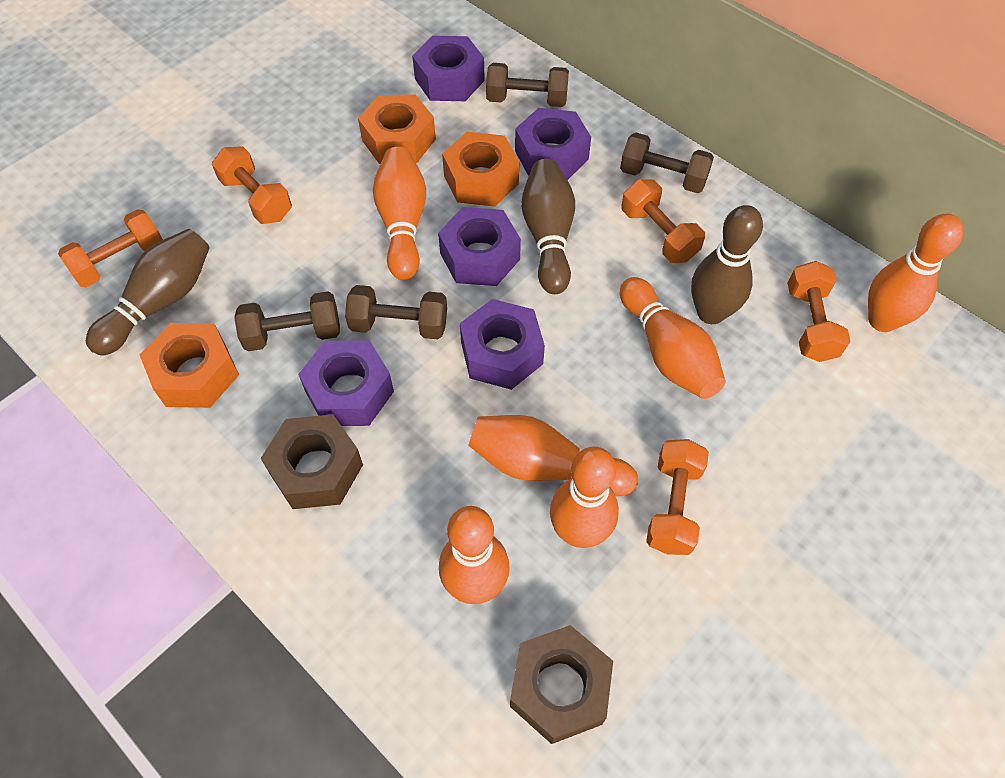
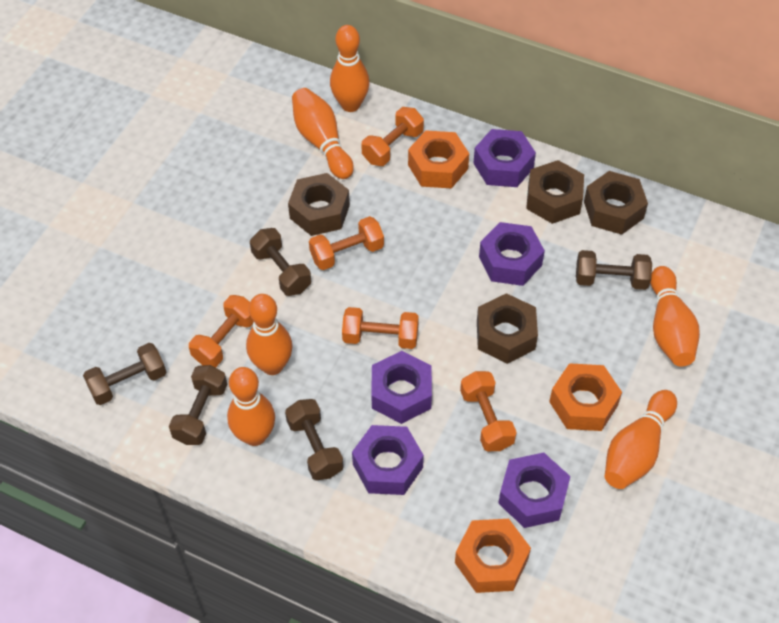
brown bowling pin: [86,229,210,355] [521,159,575,294] [691,205,763,324] = 3 -> none = 0
brown dumbbell: [234,291,340,351] [345,285,447,339] [486,63,569,107] [620,133,714,193] = 4 -> [83,343,166,405] [169,365,227,445] [250,228,311,296] [285,399,344,480] [576,250,652,290] = 5
brown nut: [261,414,363,509] [510,625,613,744] = 2 -> [288,173,350,236] [477,293,538,364] [526,160,584,224] [584,171,648,235] = 4

